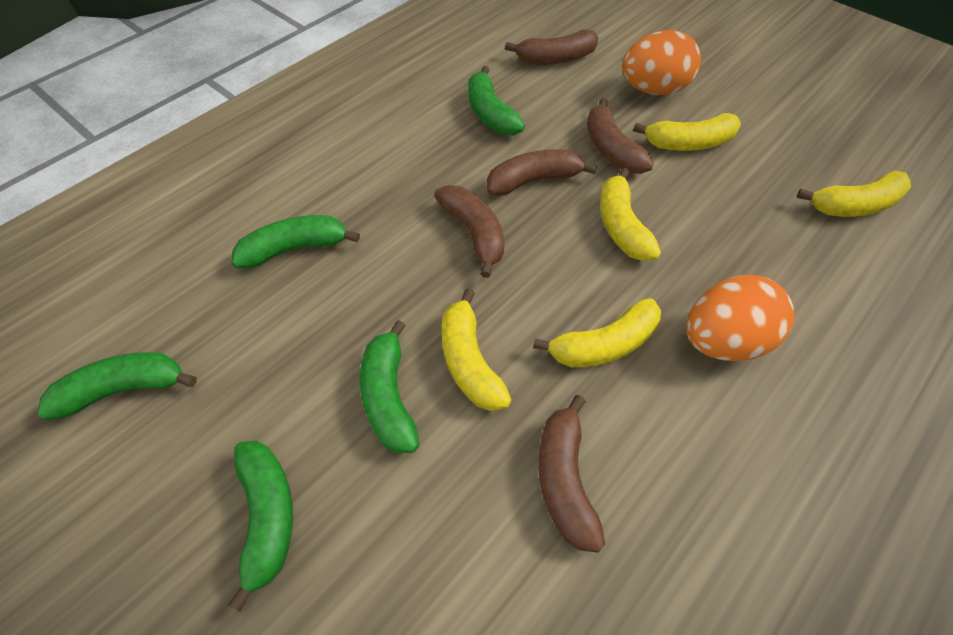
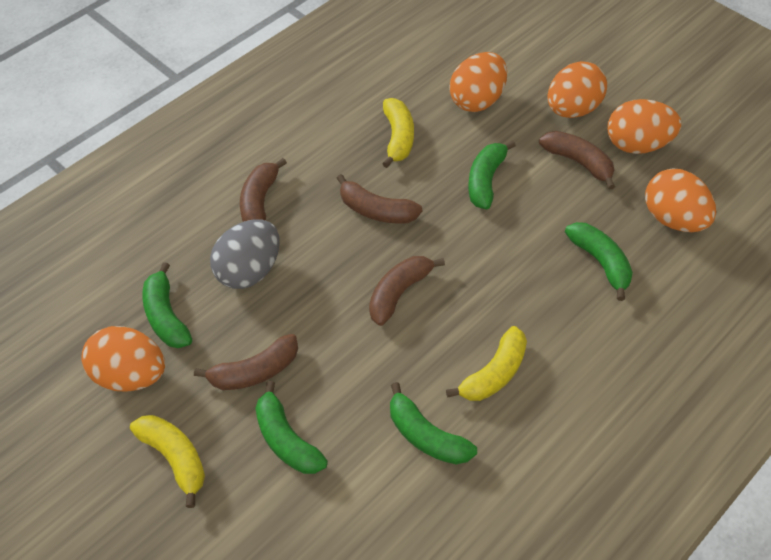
grey egg: none = 0 -> [210,220,280,289] = 1
orange egg: [622,30,701,95] [686,275,795,361] = 2 -> [81,326,165,392] [449,52,507,112] [547,61,607,118] [608,99,681,154] [645,168,716,232] = 5
yellow banana: [442,288,512,411] [533,298,661,367] [600,168,661,261] [633,113,741,151] [797,170,911,217] = 5 -> [130,415,205,508] [382,98,414,168] [446,326,527,401] = 3

